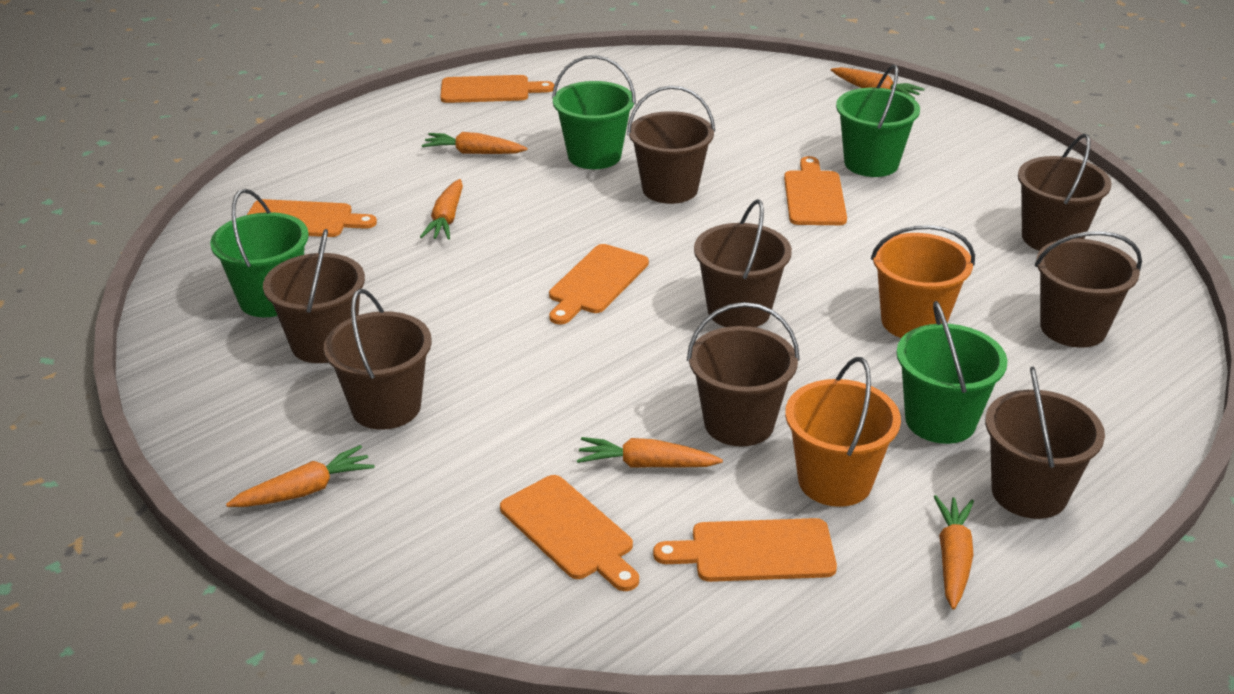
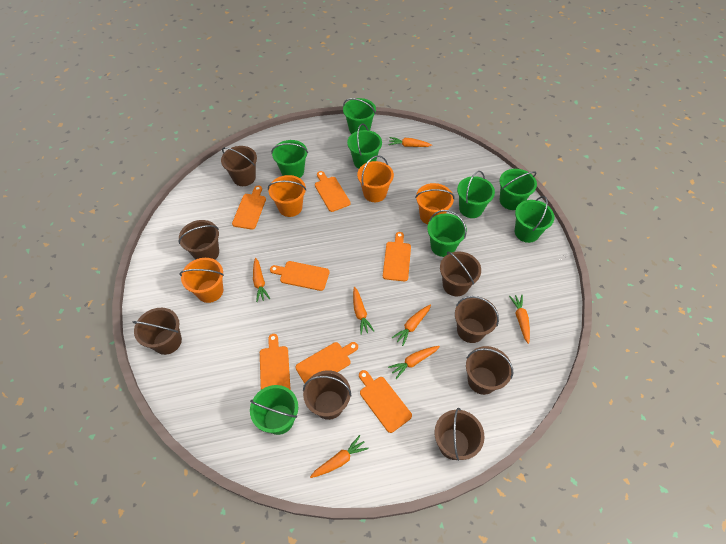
green bucket: [210,189,309,317] [552,55,636,169] [836,64,920,177] [897,301,1007,444] = 4 -> [250,385,298,435] [271,140,308,178] [343,98,376,134] [347,124,382,169] [427,210,467,257] [457,171,495,218] [500,169,537,210] [515,196,555,243] = 8
orange bucket: [785,357,901,507] [871,225,975,338] = 2 -> [180,258,224,303] [268,175,306,217] [357,155,394,202] [415,183,455,225] = 4
orange carrot: [226,445,375,507] [420,179,463,240] [422,132,527,154] [577,437,723,468] [831,67,924,99] [934,495,974,609] = 6 -> [253,258,270,302] [310,435,369,478] [353,287,374,335] [388,137,432,147] [388,346,440,379] [392,304,431,346] [509,295,530,344] = 7
orange cutting board: [247,199,377,237] [440,75,554,103] [500,475,639,591] [549,244,649,325] [653,518,837,582] [784,156,847,225] = 6 -> [232,186,266,229] [260,334,291,390] [270,261,330,291] [295,342,358,384] [315,171,351,212] [359,370,412,433] [383,232,411,281] = 7

